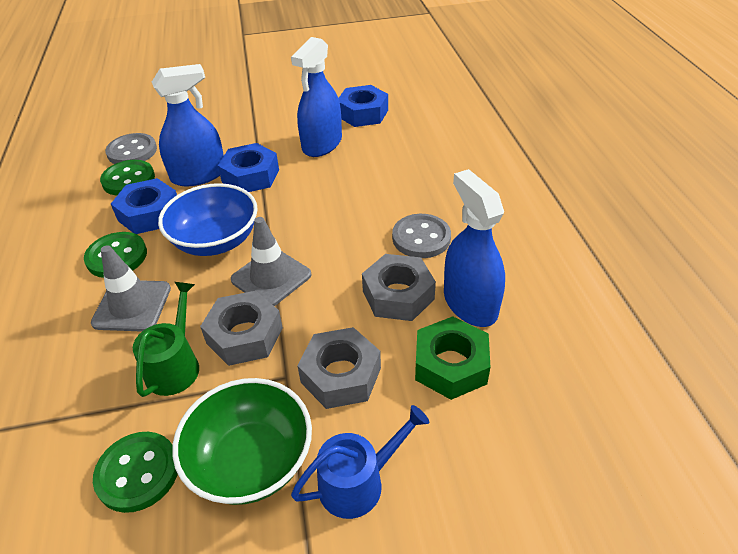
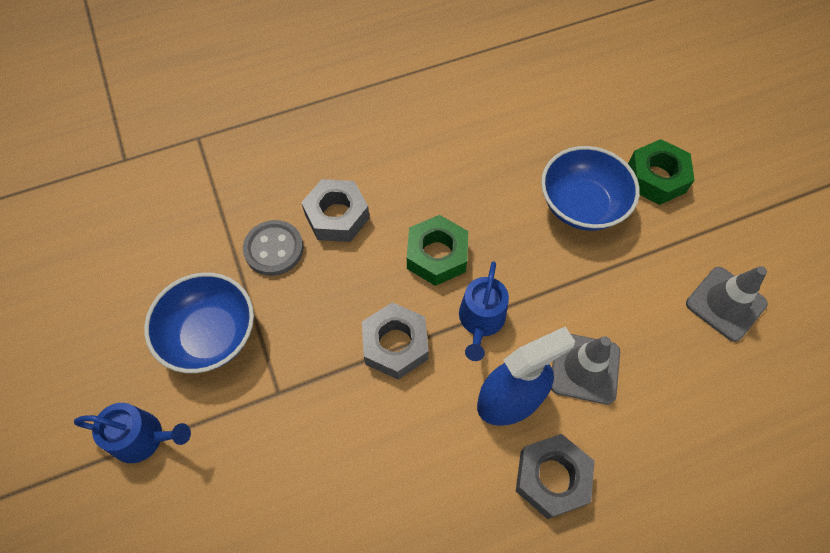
blue bowl: [158,183,258,256] = 1 -> [144,273,254,373] [541,146,640,231] = 2
blue nut: [111,178,177,234] [218,143,279,192] [339,85,388,127] = 3 -> none = 0
blue spray bottle: [152,64,224,187] [291,37,342,157] [444,169,505,327] = 3 -> [477,326,575,426] = 1
blue watering can: [291,405,429,519] = 1 -> [74,403,191,463] [459,261,509,361] = 2
green bowl: [172,378,312,505] = 1 -> none = 0
green button: [84,232,147,278] [93,432,178,513] [100,160,155,196] = 3 -> none = 0
green nut: [415,316,491,400] = 1 -> [407,215,468,286] [628,139,695,205] = 2
green watering can: [133,282,199,397] = 1 -> none = 0
grey button: [105,133,157,164] [392,214,451,258] = 2 -> [243,220,304,276] = 1

